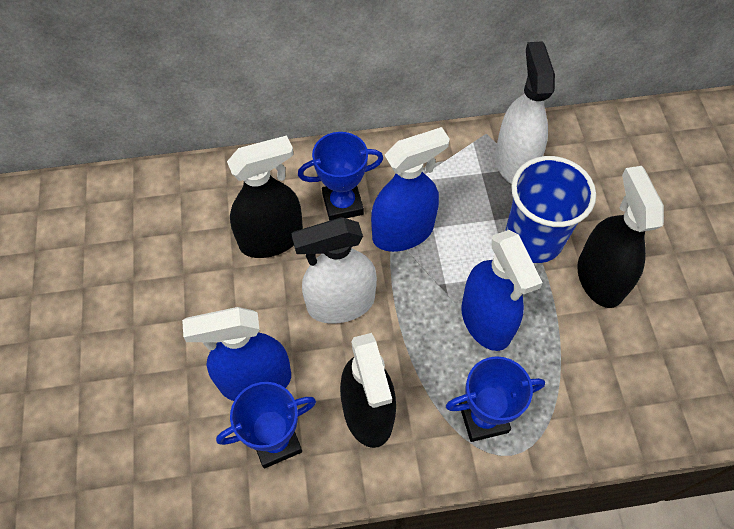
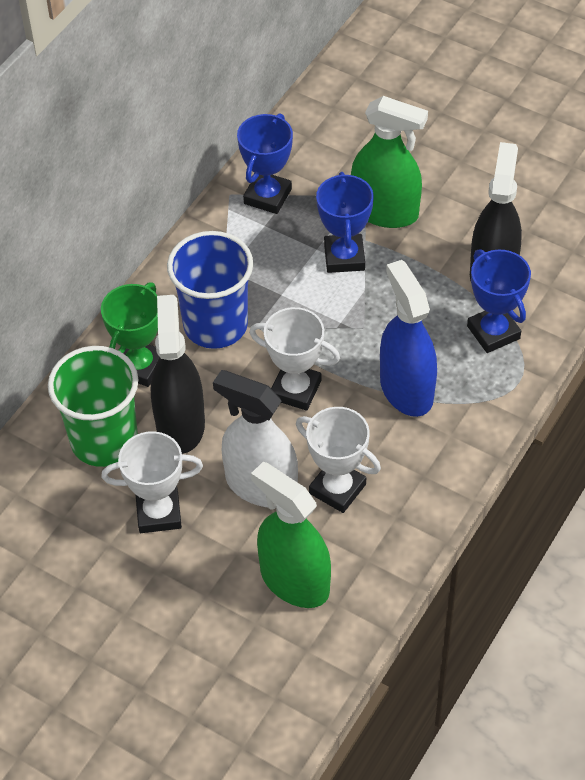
black spray bottle: [227,136,303,258] [340,333,396,448] [577,166,664,308] = 3 -> [151,295,205,454] [470,142,522,281] = 2
blue spray bottle: [182,307,291,401] [371,127,450,252] [461,230,543,351] = 3 -> [380,260,437,417] = 1
green cup: none = 0 -> [48,346,138,467] = 1
green spray bottle: none = 0 -> [251,462,331,608] [351,96,428,228] = 2
green trophy: none = 0 -> [101,282,160,387] = 1
white spray bottle: [291,217,377,324] [495,41,555,184] = 2 -> [213,370,298,507] = 1
white trophy: none = 0 -> [101,431,203,533] [249,307,340,411] [296,407,381,513] = 3

